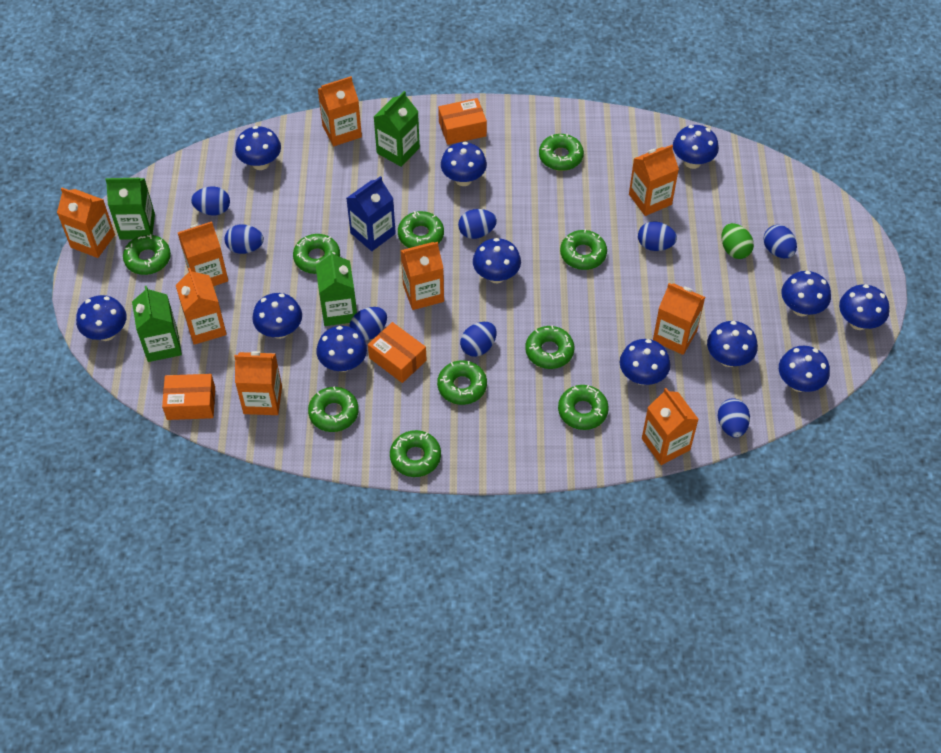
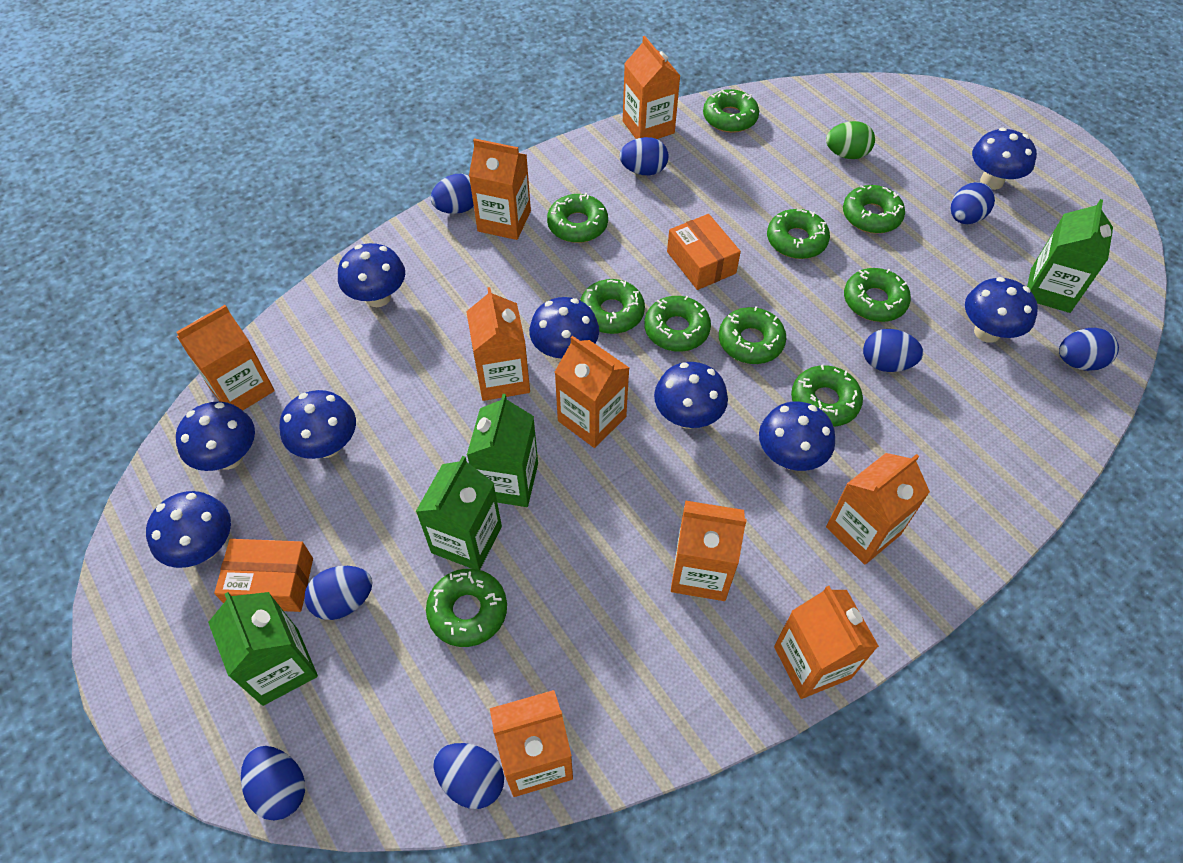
blue carton: [347,176,396,251] = 1 -> none = 0
blue mushroom: [76,295,126,341] [235,126,281,170] [252,293,302,339] [316,326,367,372] [441,142,487,186] [473,238,521,283] [620,339,671,385] [673,125,719,169] [707,321,758,367] [779,346,830,392] [781,271,831,316] [839,284,889,330] = 12 -> [146,491,231,568] [176,402,255,471] [280,390,356,459] [338,243,405,307] [529,297,599,361] [654,362,728,429] [759,401,835,471] [965,277,1038,343] [972,128,1037,190] = 9
orange box: [162,374,215,420] [368,322,427,383] [438,98,487,145] = 3 -> [214,539,313,612] [667,214,741,290] = 2

